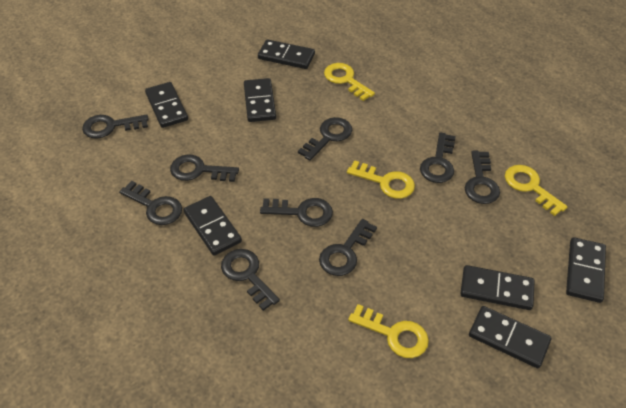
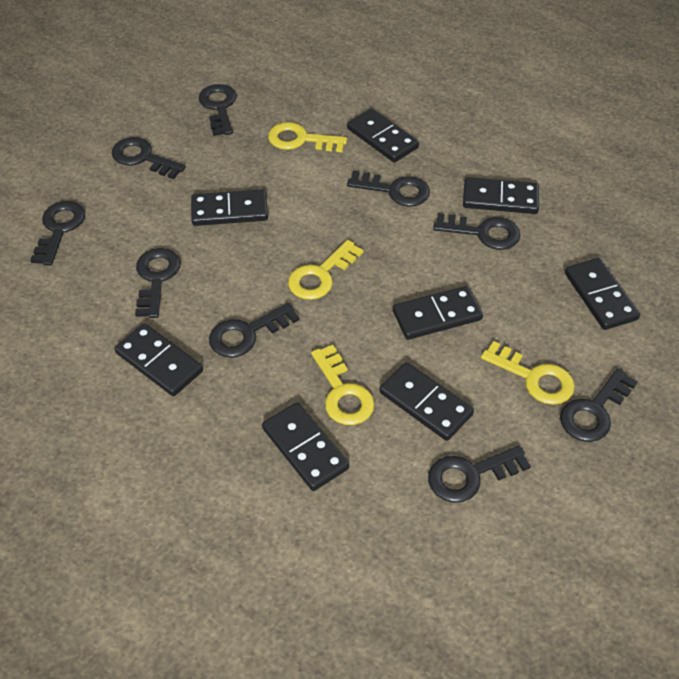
black domino: [145,82,188,128] [184,196,242,256] [244,78,276,122] [258,39,315,69] [460,265,535,310] [469,306,551,368] [566,237,606,303] = 7 -> [114,323,203,396] [191,189,268,226] [262,402,349,491] [347,109,419,163] [379,362,474,441] [393,286,483,340] [463,177,539,214] [565,258,640,330] = 8

